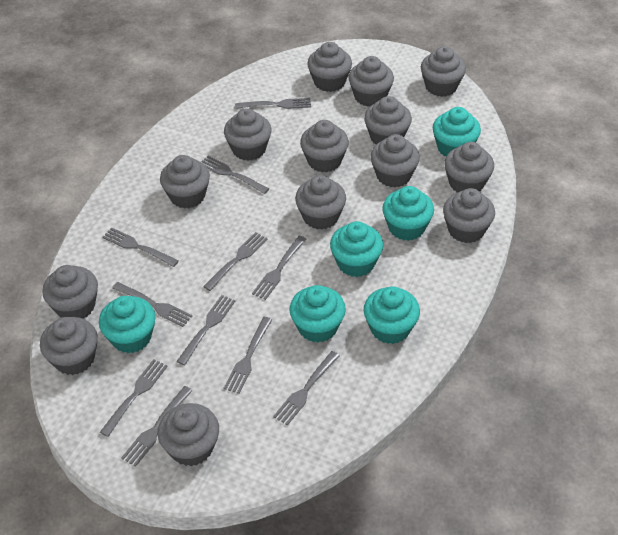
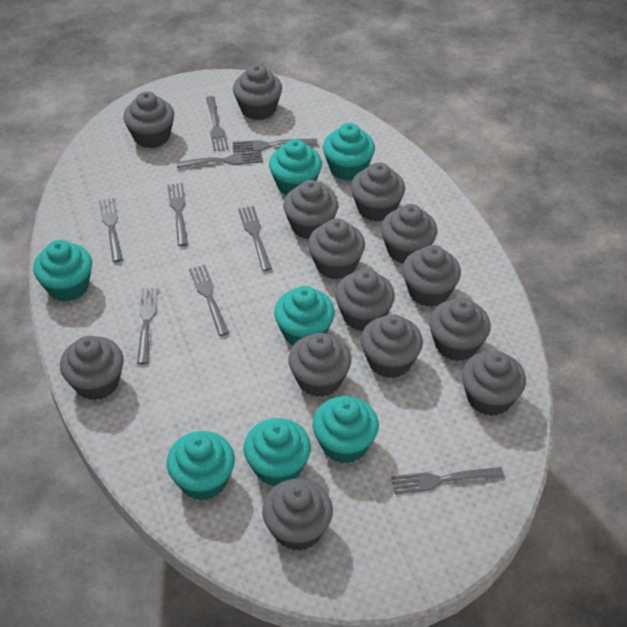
grey fork: [100,359,168,437] [102,228,179,267] [112,282,192,327] [121,386,193,467] [176,295,235,366] [202,156,269,194] [203,232,268,291] [224,317,272,394] [235,98,311,109] [252,236,306,300] [273,351,340,425] = 11 -> [98,198,123,262] [137,288,158,364] [167,183,188,246] [176,151,263,168] [189,265,229,336] [206,96,229,151] [233,139,317,153] [238,206,272,271] [391,467,504,494] = 9
turquoise cupcake: [99,296,156,353] [290,285,346,343] [330,221,383,277] [364,286,420,344] [382,186,434,241] [433,107,481,156] = 6 -> [33,240,92,302] [167,431,235,501] [244,418,311,486] [269,139,322,195] [274,286,335,345] [313,396,379,464] [323,123,375,181] = 7

